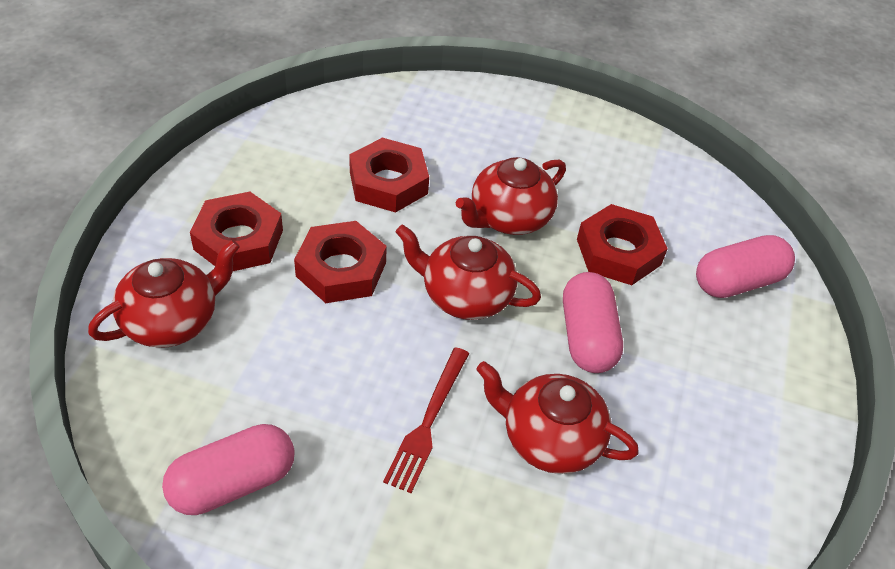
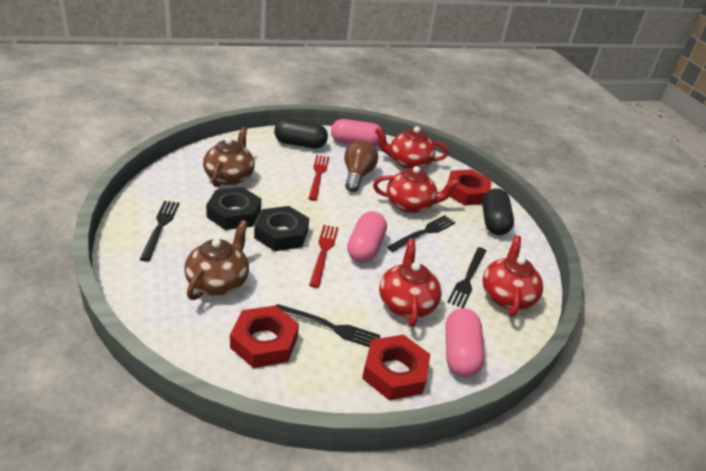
black capsule: none = 0 -> [274,119,328,149] [482,188,514,235] = 2
black fork: none = 0 -> [139,201,180,261] [276,304,380,347] [387,215,456,252] [447,247,486,308] = 4
black nut: none = 0 -> [206,187,261,230] [254,206,309,251] = 2
brown light bulb: none = 0 -> [344,140,378,192] = 1
brown teapot: none = 0 -> [184,220,249,300] [203,127,255,187] = 2
red fork: [383,347,469,493] = 1 -> [308,155,329,201] [309,225,339,288] = 2
red nut: [190,192,283,271] [294,221,387,303] [349,138,429,212] [577,204,668,285] = 4 -> [230,305,299,368] [362,335,430,400] [448,169,492,206] = 3

